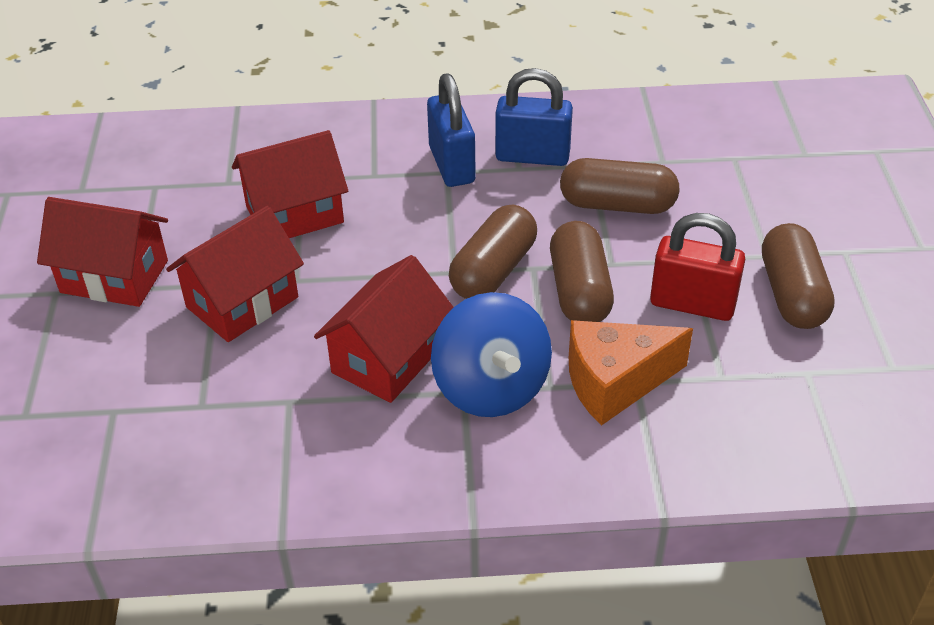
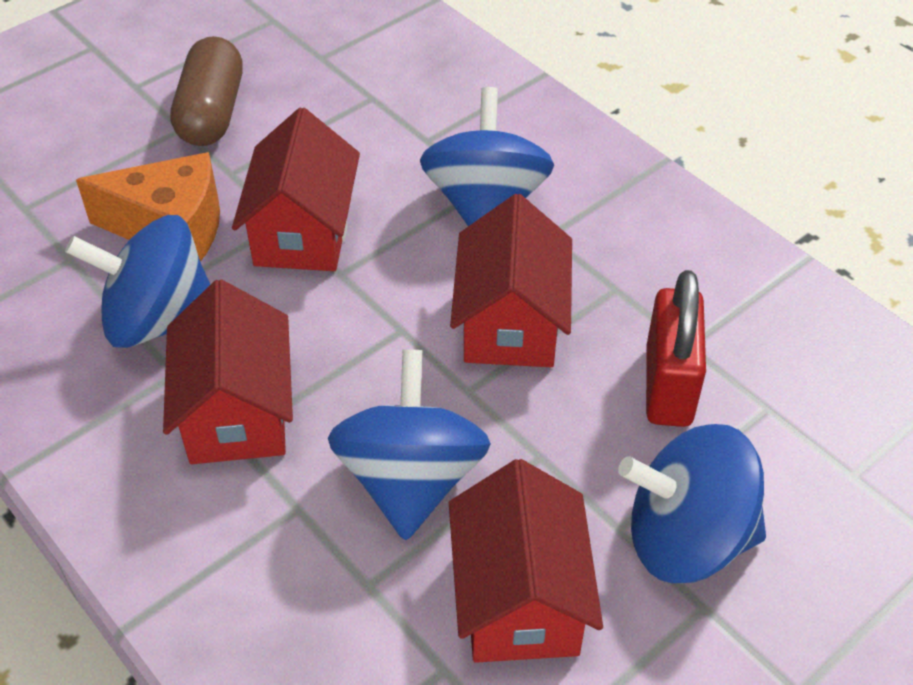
blue padlock: [427,73,476,187] [495,68,573,166] = 2 -> none = 0
blue spinning top: [431,292,552,417] = 1 -> [65,215,211,348] [328,349,491,541] [420,87,554,226] [618,424,766,583] = 4
brown capsule: [449,205,537,299] [550,221,614,322] [560,158,680,214] [762,223,835,329] = 4 -> [170,36,243,146] = 1

